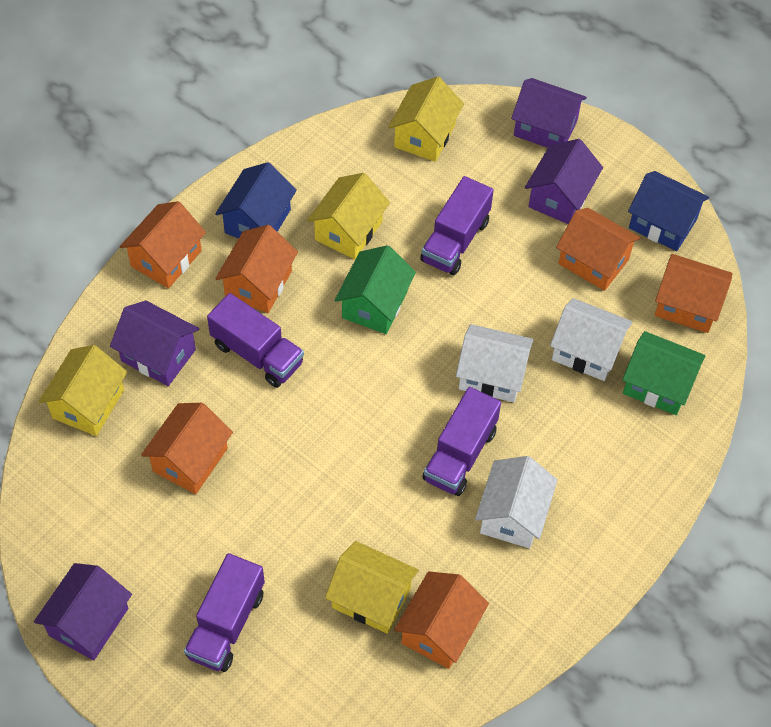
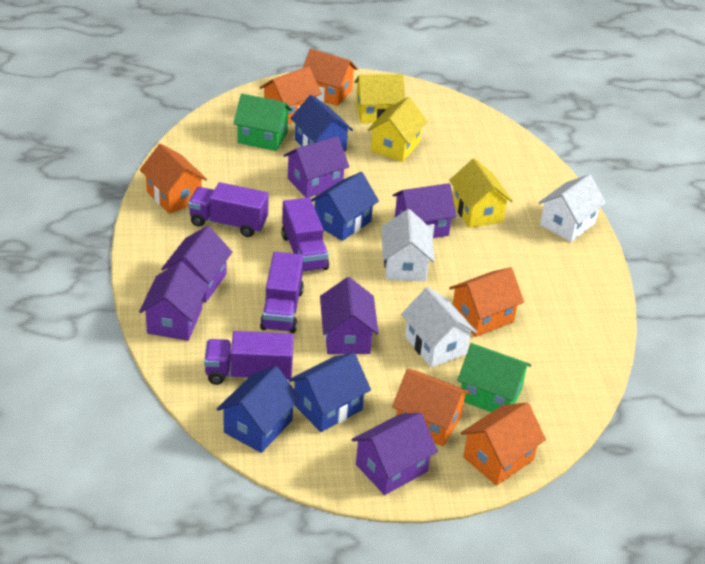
blue house: [215,162,297,239] [628,171,709,251] = 2 -> [217,366,300,453] [288,353,371,432] [290,95,353,152] [311,172,379,241] = 4
purple house: [34,563,132,660] [110,301,199,386] [511,78,587,148] [525,139,603,224] = 4 -> [139,261,208,341] [161,226,232,303] [284,136,349,198] [320,277,379,354] [351,413,438,495] [392,183,457,238] = 6
yellow house: [39,345,127,436] [307,173,390,260] [325,541,419,634] [388,77,464,162] = 4 -> [354,74,405,123] [367,97,428,162] [449,158,513,228] = 3

